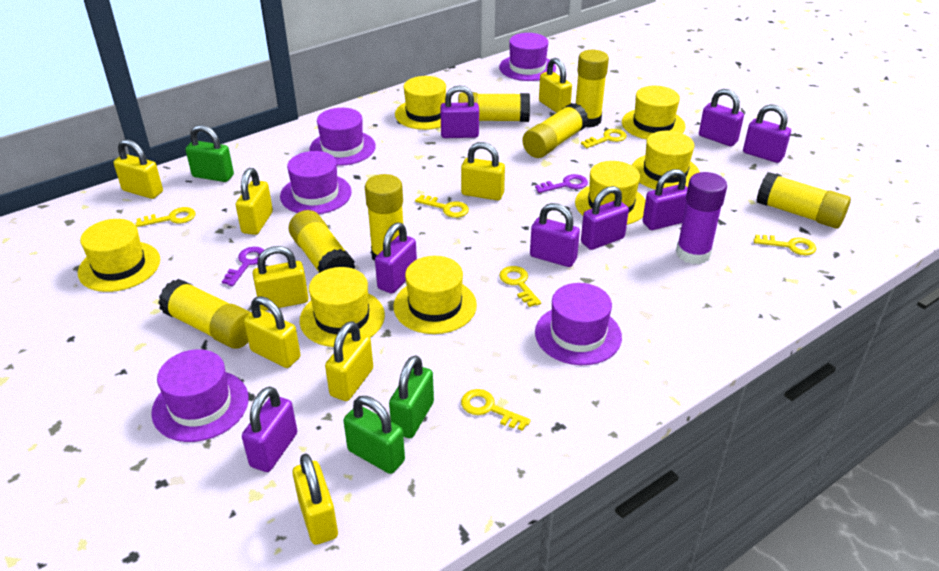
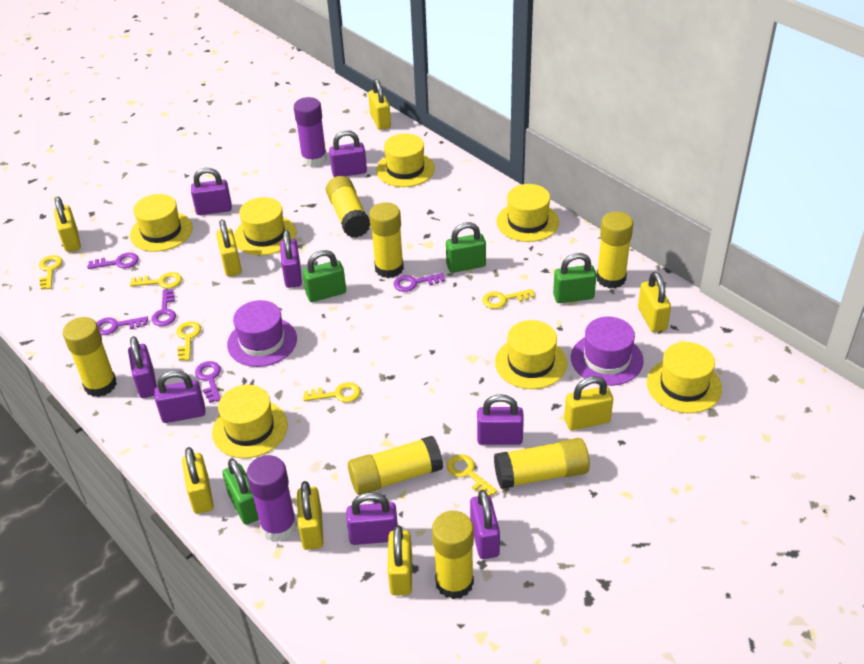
green padlock: [186,125,234,182] [344,396,405,474] [389,355,434,438] = 3 -> [222,458,259,525] [303,250,346,302] [446,222,486,273] [553,253,597,303] = 4
purple glue stick: [676,172,727,264] = 1 -> [246,455,297,542] [294,97,327,167] = 2
purple hat: [151,349,249,442] [280,151,352,214] [309,108,376,166] [499,33,556,81] [535,283,622,365] = 5 -> [227,300,297,367] [571,317,644,386] = 2
purple key: [222,247,264,286] [535,174,588,193] = 2 -> [87,253,139,269] [96,316,148,335] [152,289,176,326] [195,361,221,403] [394,273,445,292] = 5

